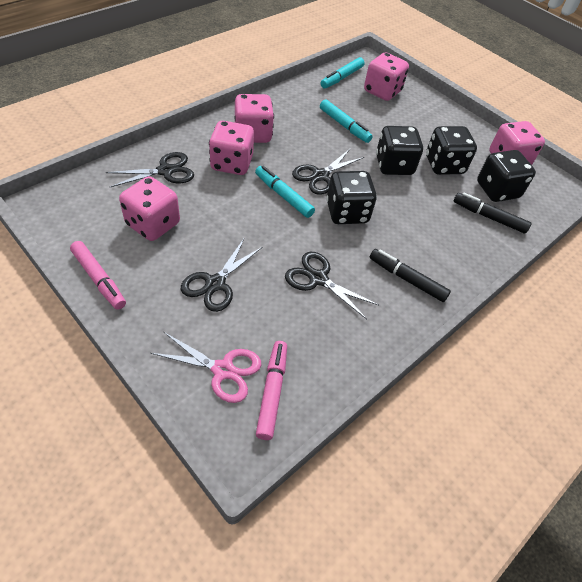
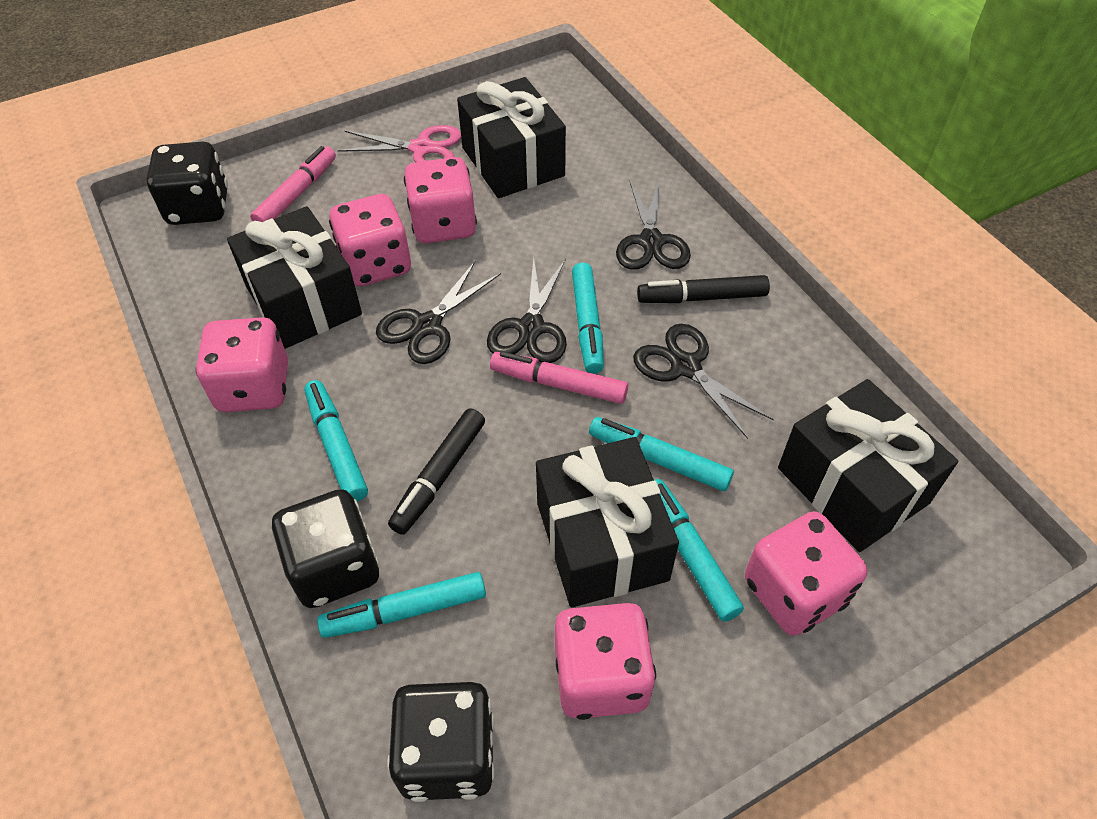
black dice: [326,171,377,224] [376,126,423,175] [426,126,477,175] [477,150,536,202] = 4 -> [147,142,228,225] [272,489,380,608] [387,682,495,802] = 3
black gift: none = 0 -> [227,206,362,349] [457,77,566,198] [536,437,679,607] [778,379,958,552] = 4
turquoise marker: [255,166,315,218] [320,99,373,143] [321,57,365,89] = 3 -> [304,380,368,502] [317,572,486,638] [572,263,604,374] [589,417,734,491] [654,479,744,622] = 5

